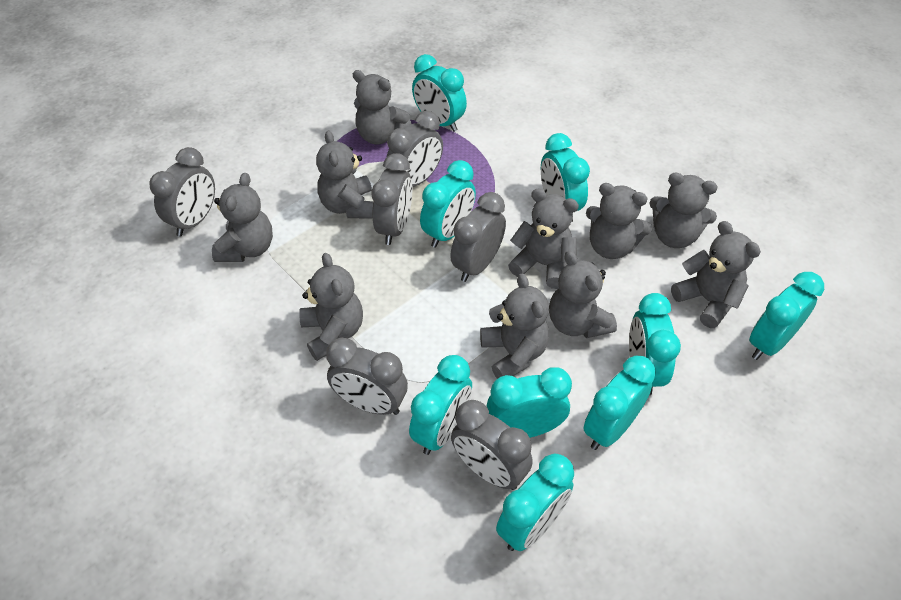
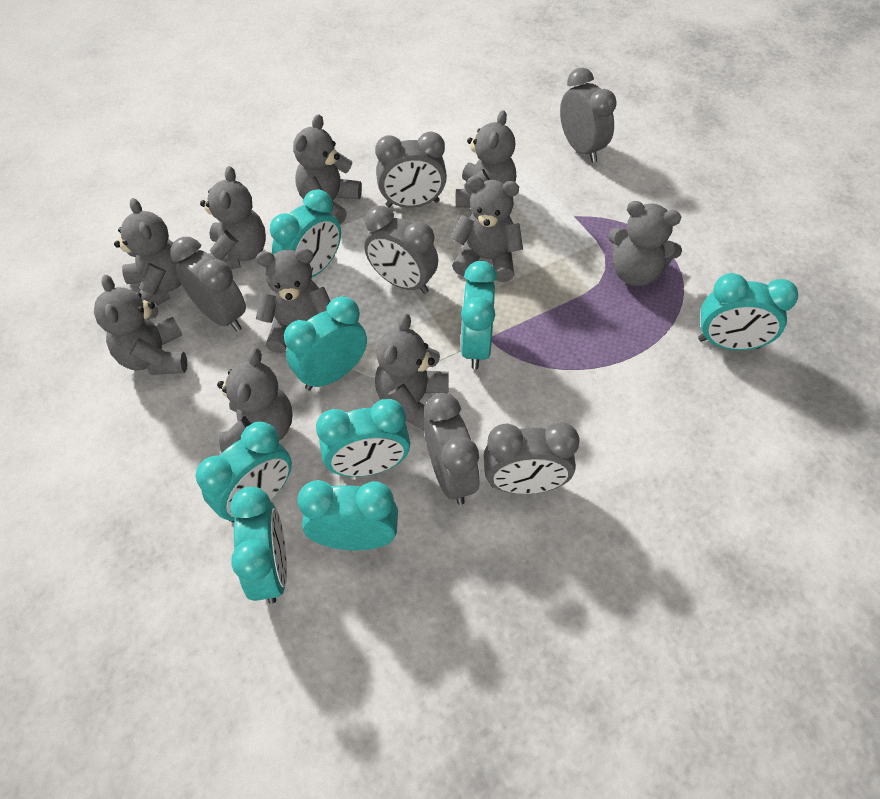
turquoise clock: [409,355,472,455] [412,54,467,132] [420,160,476,248] [486,367,572,438] [496,454,574,551] [541,133,590,222] [583,356,656,450] [629,293,681,395] [749,272,824,360] = 9 -> [196,422,292,522] [230,487,287,604] [270,189,341,277] [284,296,367,390] [298,480,398,550] [316,399,410,477] [460,261,497,369] [698,273,798,350] = 8

